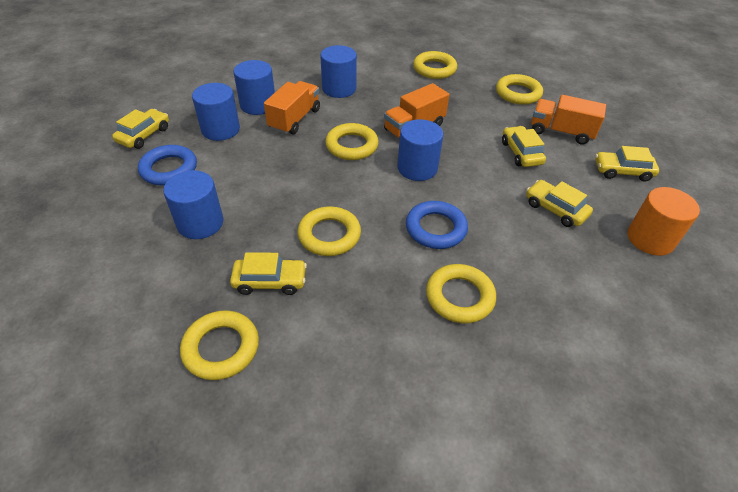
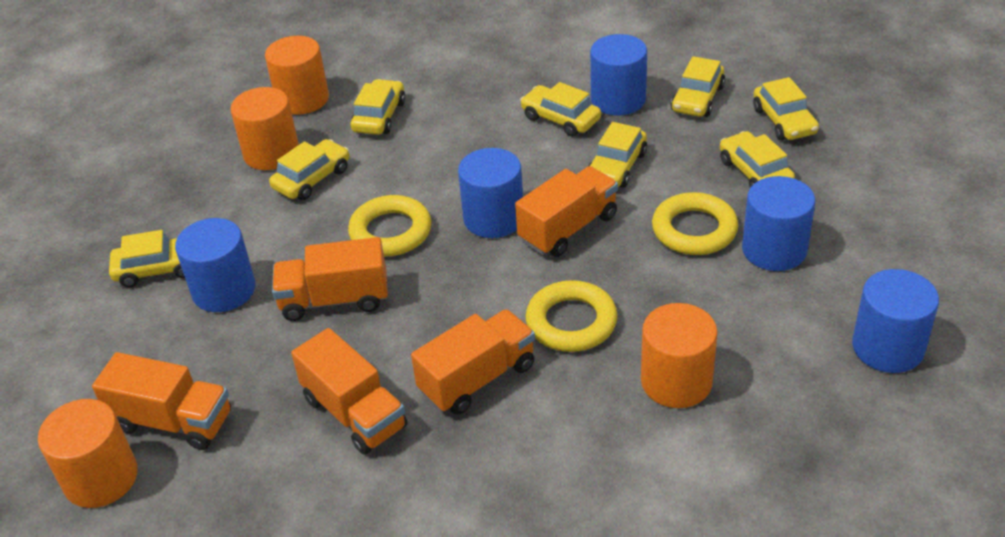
blue ring: [138,145,197,186] [406,201,468,249] = 2 -> none = 0
orange cylinder: [627,187,700,256] = 1 -> [38,399,138,508] [230,87,299,170] [265,36,329,115] [641,303,717,408] = 4
orange truck: [264,81,320,134] [384,83,449,139] [531,95,606,145] = 3 -> [92,352,231,450] [272,237,388,321] [291,328,407,455] [411,309,535,415] [515,166,618,257] = 5
yellow car: [112,109,169,149] [230,252,307,295] [502,126,546,167] [526,180,593,227] [595,146,659,182] = 5 -> [109,230,185,287] [269,139,349,200] [351,79,405,135] [520,82,601,137] [588,122,647,188] [671,56,725,117] [720,131,795,188] [753,77,819,140] = 8
yellow ring: [180,310,259,380] [298,206,361,256] [325,123,379,160] [413,51,457,79] [426,264,496,323] [496,74,543,105] = 6 -> [348,195,431,256] [525,280,617,352] [652,192,738,255] = 3

